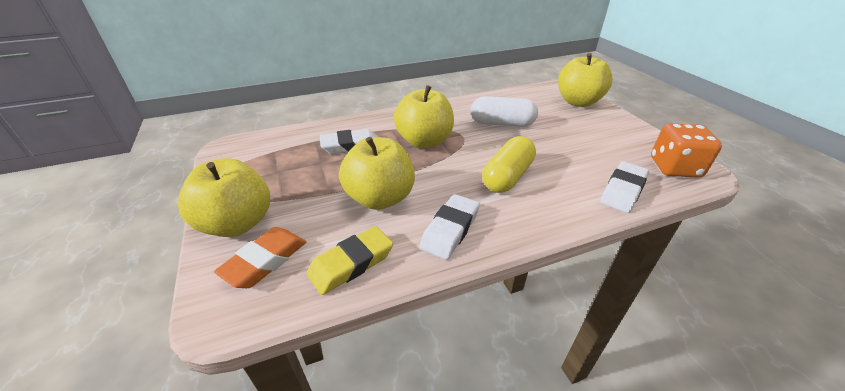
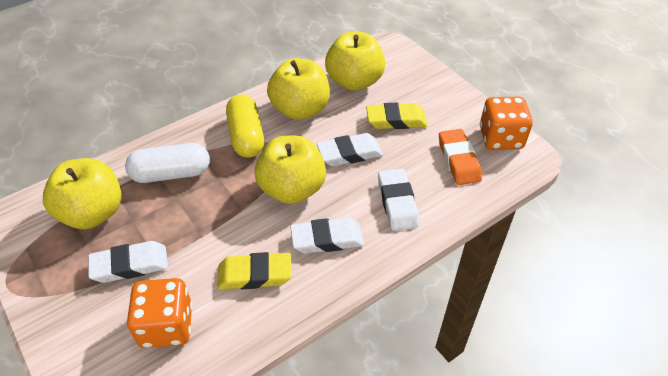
orange dice: [651,123,722,178] = 1 -> [127,278,192,348] [480,97,533,150] = 2
white eraser: [320,129,377,154] [419,194,480,260] [600,161,649,213] = 3 -> [88,241,168,283] [290,218,364,254] [317,133,383,166] [378,169,419,231] = 4
yellow eraser: [306,226,393,295] = 1 -> [217,252,292,290] [366,103,428,129] = 2

